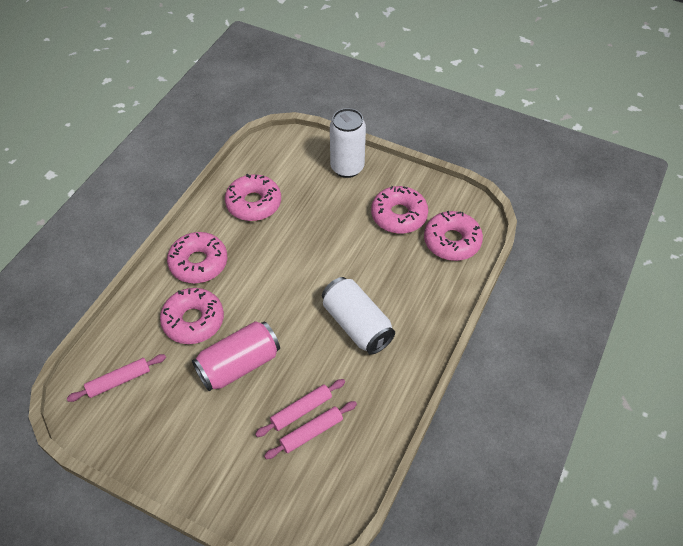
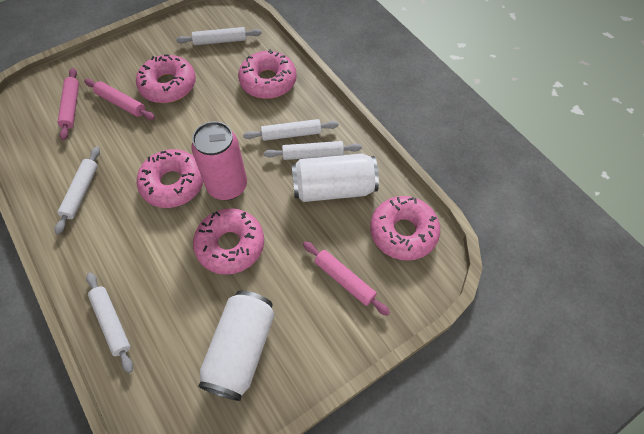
white rolling pin: none = 0 -> [55,147,100,234] [86,273,133,373] [176,27,262,45] [243,119,338,141] [264,141,362,160] = 5

